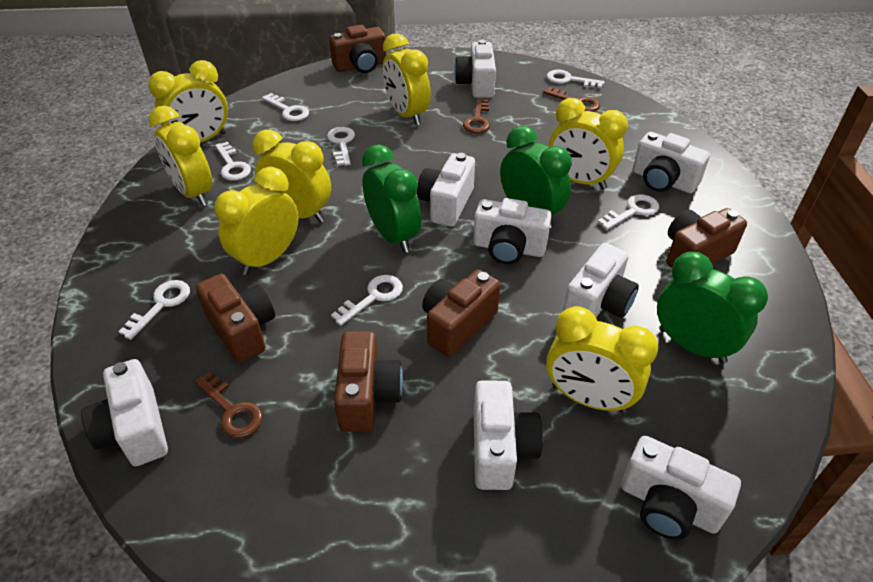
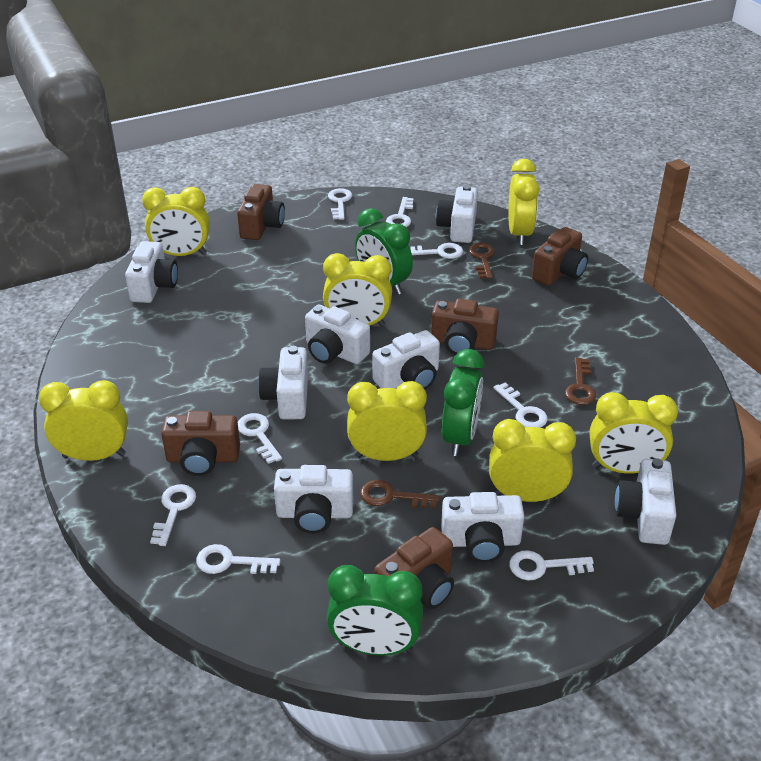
white key: [118,280,190,340] [215,142,251,181] [262,93,309,121] [327,127,355,166] [331,275,403,326] [547,69,605,88] [598,194,659,230] = 7 -> [150,484,196,546] [196,544,281,574] [238,413,282,464] [328,188,352,220] [386,197,414,227] [410,243,463,259] [494,382,548,428] [509,550,594,580] = 8

